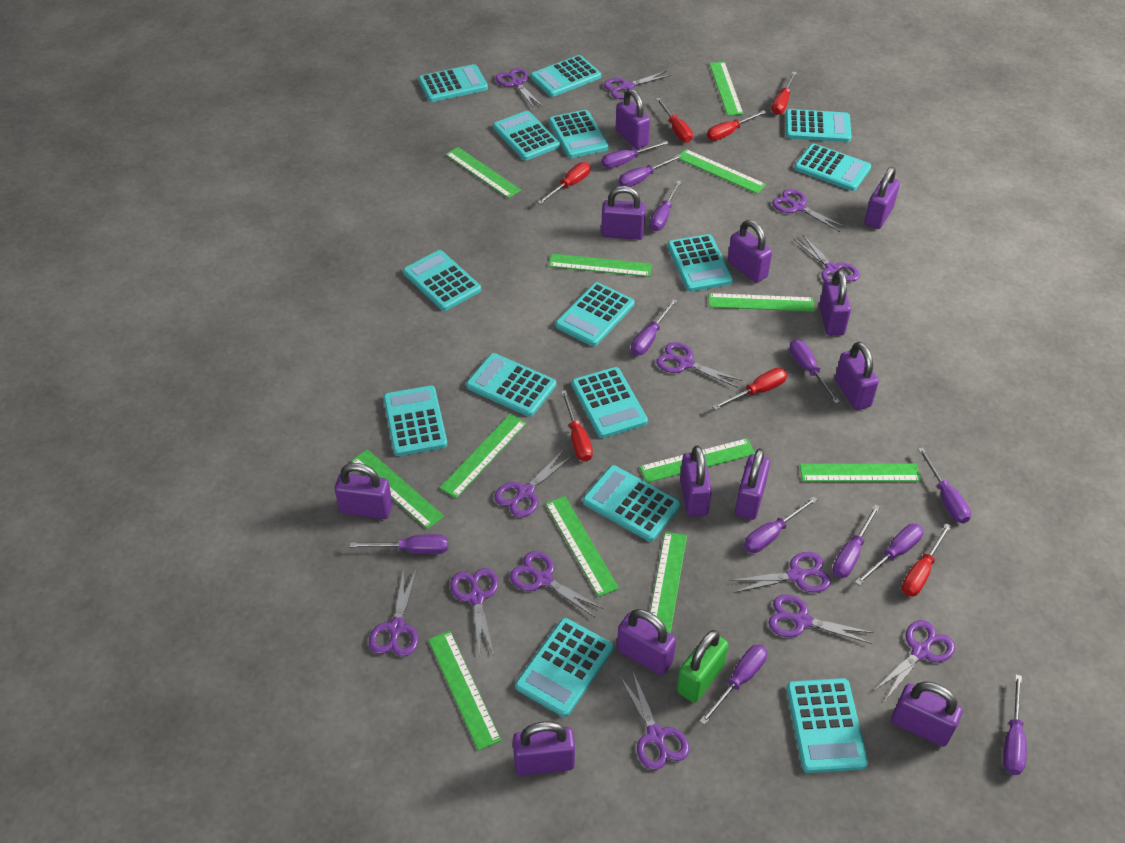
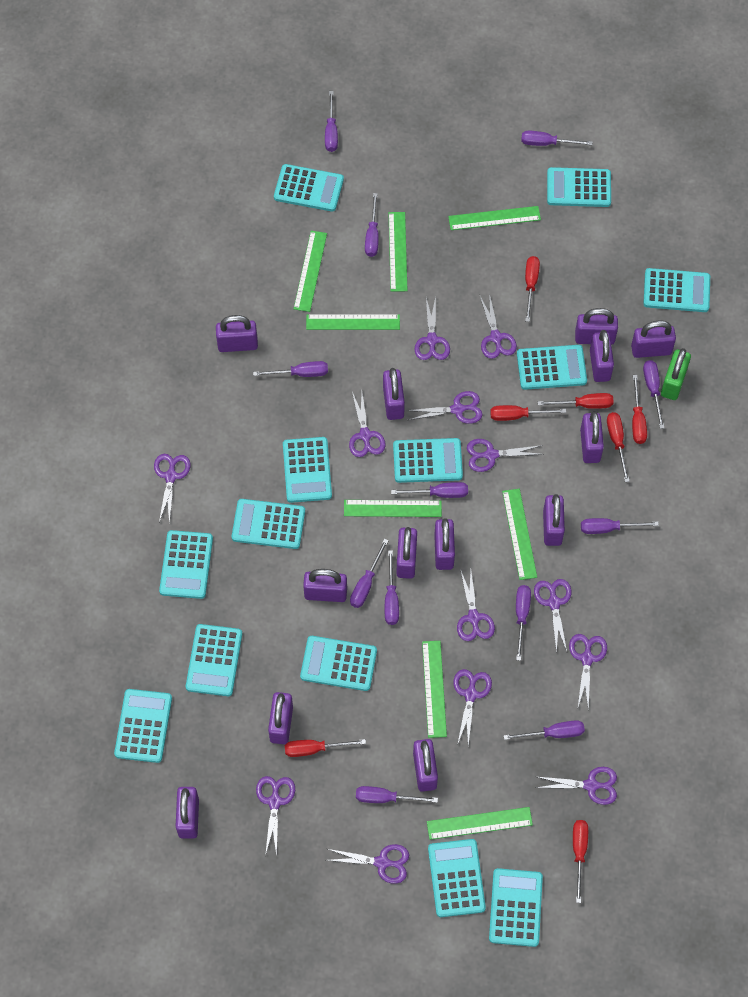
green ruler: [351,449,444,529] [428,631,501,751] [440,414,527,498] [446,147,521,198] [546,496,619,597] [549,254,652,277] [639,438,755,483] [650,532,687,633] [679,149,766,194] [709,62,743,116] [709,293,814,312] [800,464,921,481] = 12 -> [294,231,327,312] [306,314,400,330] [344,500,442,517] [389,212,408,292] [422,641,447,738] [427,807,533,840] [448,206,541,230] [502,489,537,580] = 8
purple padlock: [335,463,393,519] [513,721,575,776] [601,186,646,240] [616,89,650,149] [617,609,676,675] [680,446,712,517] [728,220,772,283] [735,448,770,520] [819,270,851,336] [835,342,879,410] [864,167,900,229] [891,681,962,747] = 12 -> [176,787,199,839] [216,315,258,352] [268,692,293,744] [303,569,347,602] [383,368,405,420] [396,527,417,579] [413,739,438,792] [434,518,455,570] [543,494,565,546] [575,308,618,345] [580,411,604,463] [590,330,614,382] [631,321,676,358] = 13
turquoise calculator: [383,386,447,456] [403,250,481,311] [419,64,488,102] [466,353,556,417] [493,111,560,160] [515,618,613,717] [531,55,601,97] [549,110,609,158] [556,282,635,346] [572,367,648,438] [583,465,680,542] [667,234,733,292] [785,109,852,142] [786,678,868,773] [794,143,871,191] = 15 -> [114,689,172,763] [159,530,213,599] [186,624,242,696] [232,499,305,549] [274,164,344,212] [283,437,332,503] [300,636,377,691] [393,438,463,483] [428,839,486,917] [489,868,543,947] [517,345,587,390] [547,167,611,207] [643,268,710,312] = 13

